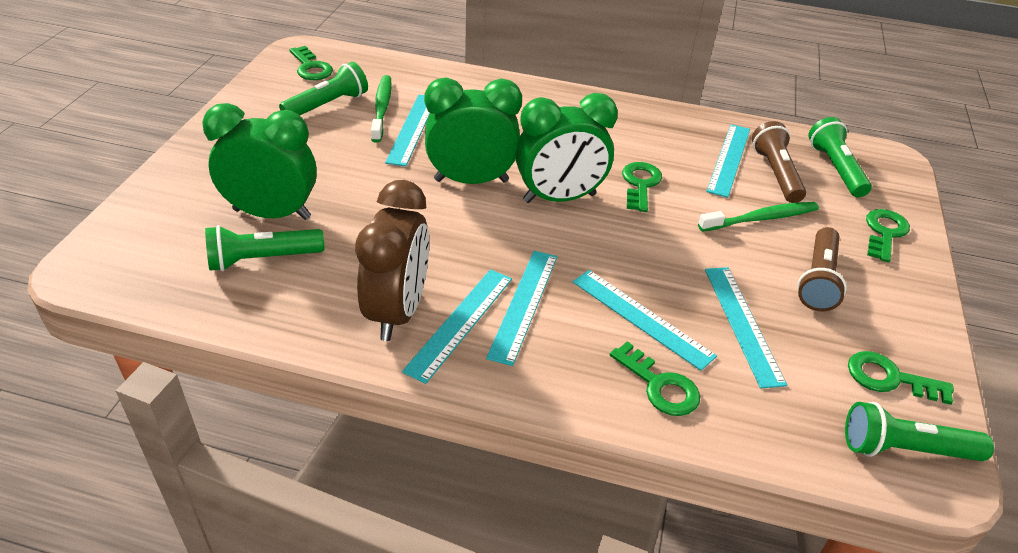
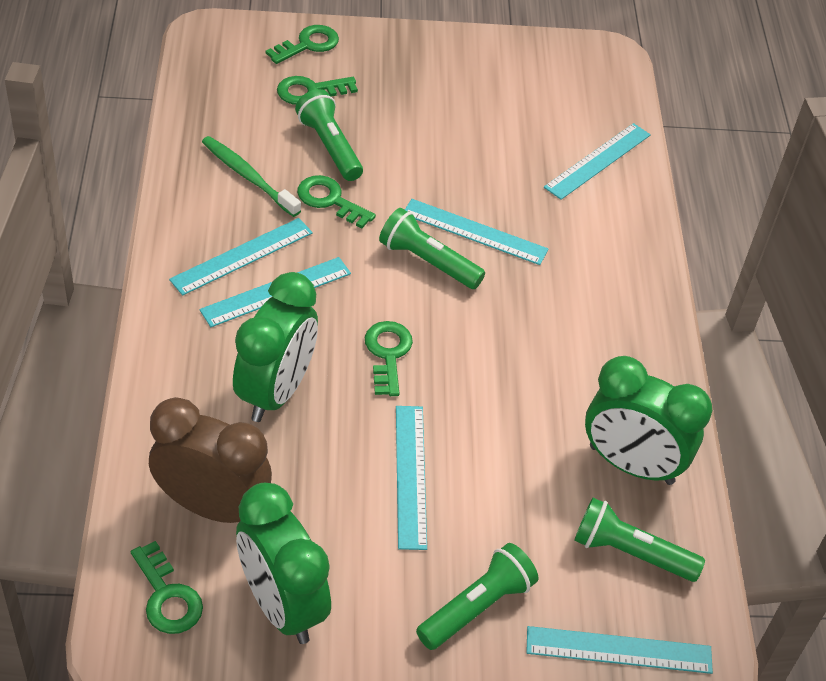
brown flashlight: [752,121,806,203] [797,227,847,311] = 2 -> none = 0
green toothbrush: [371,75,392,143] [698,202,819,232] = 2 -> [202,136,301,217] = 1

